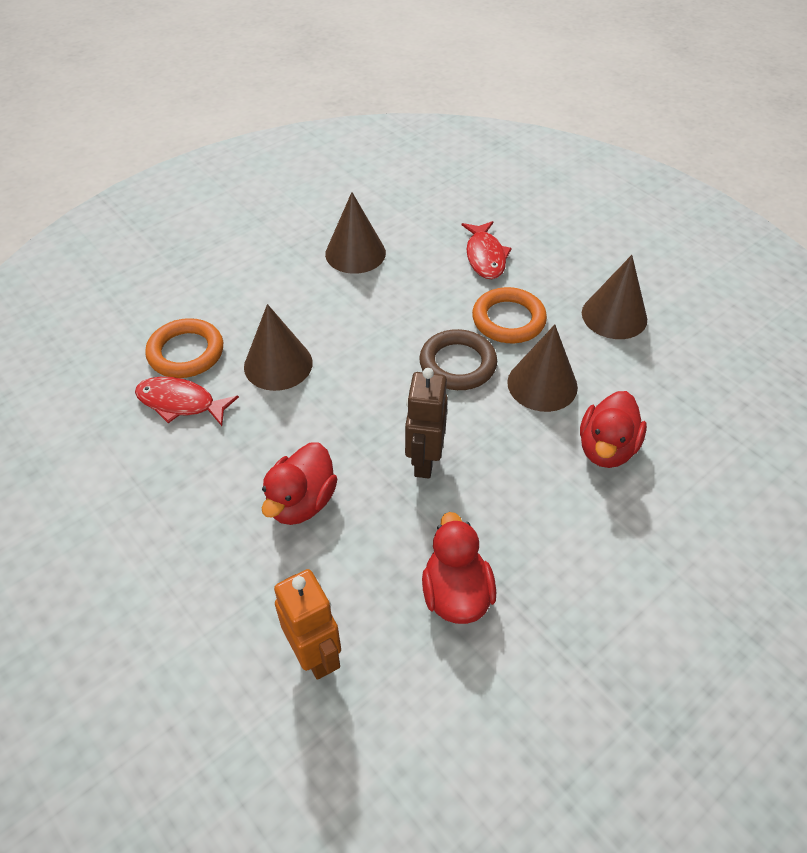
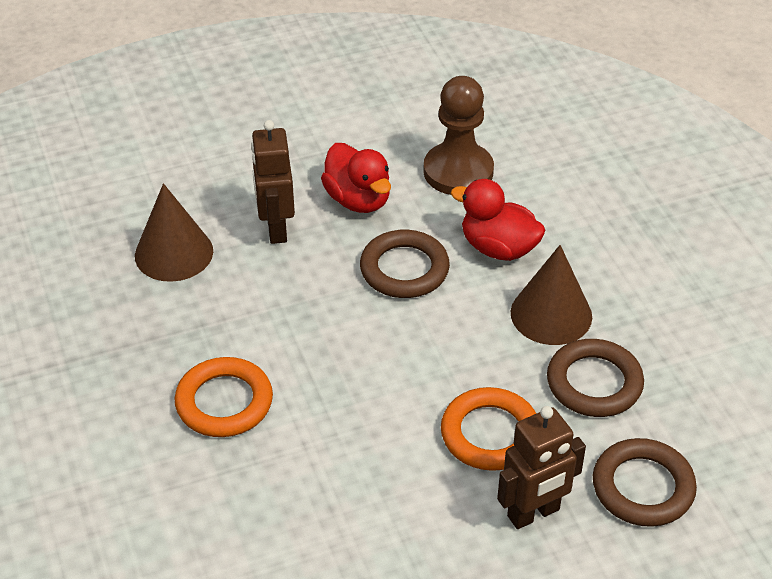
brown cone: [244,304,312,391] [325,192,386,274] [507,325,578,412] [582,255,647,339] = 4 -> [135,183,213,282] [511,245,592,345] = 2
brown pawn: none = 0 -> [423,76,494,195] = 1
brown ring: [419,329,497,390] = 1 -> [360,230,450,298] [547,339,644,417] [593,438,697,527] = 3
brown robot: [405,368,448,479] = 1 -> [251,120,295,244] [497,406,586,529] = 2
orange robot: [274,569,341,680] = 1 -> none = 0
red duck: [262,442,337,525] [422,512,496,624] [580,391,647,468] = 3 -> [321,143,391,213] [451,179,545,261] = 2
red fish: [135,377,239,426] [461,221,512,279] = 2 -> none = 0

